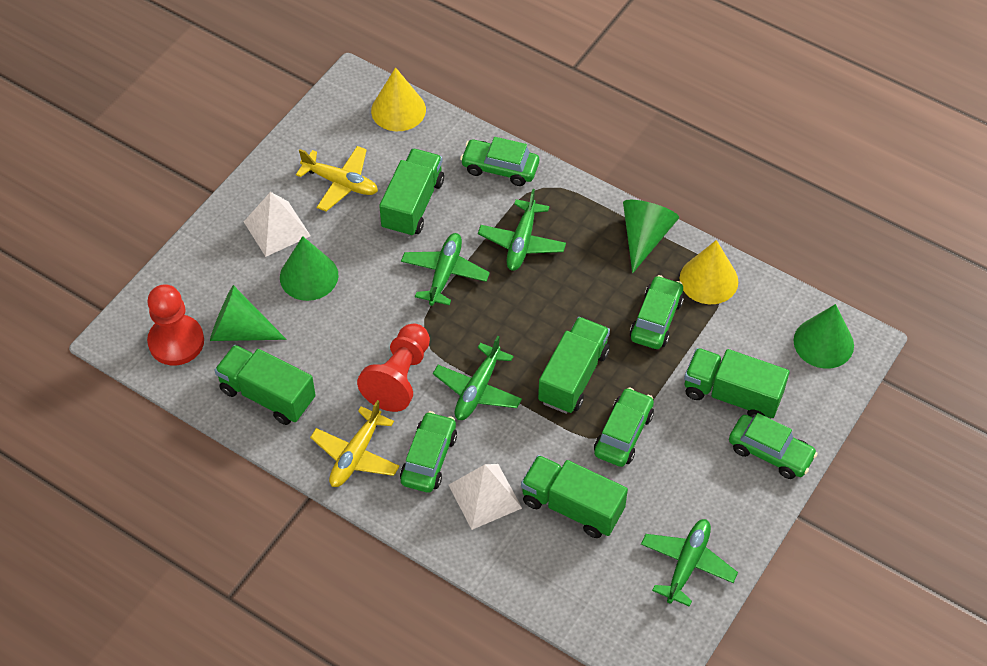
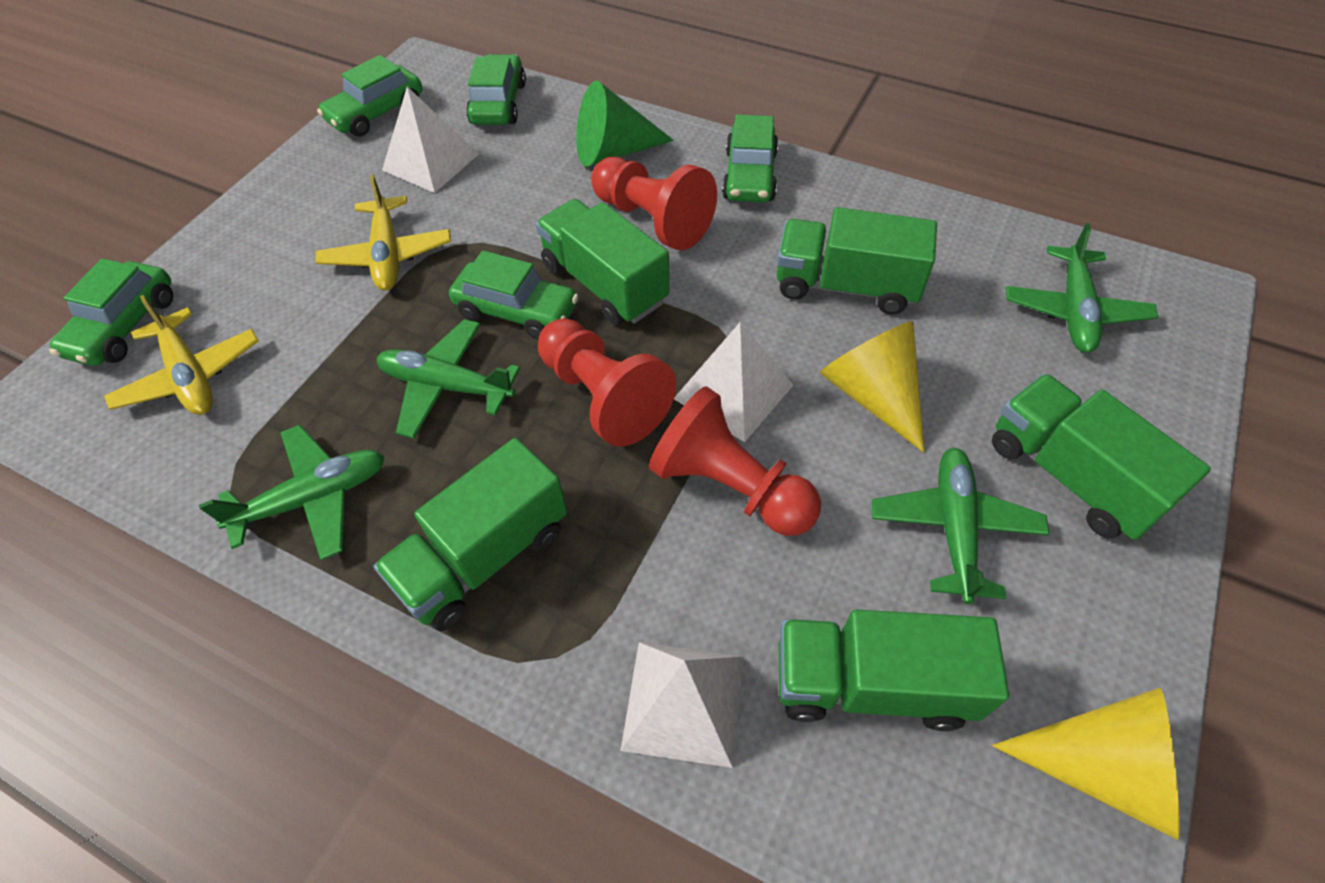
green cone: [210,285,286,341] [280,236,339,301] [623,200,679,273] [793,304,854,369] = 4 -> [576,80,674,167] = 1
red pawn: [147,284,204,365] [357,324,430,412] = 2 -> [538,318,676,447] [591,157,717,251] [649,386,821,536] = 3
white pyramid: [244,192,311,257] [449,464,522,530] = 2 -> [382,87,479,193] [620,642,743,768] [674,322,793,442] = 3

